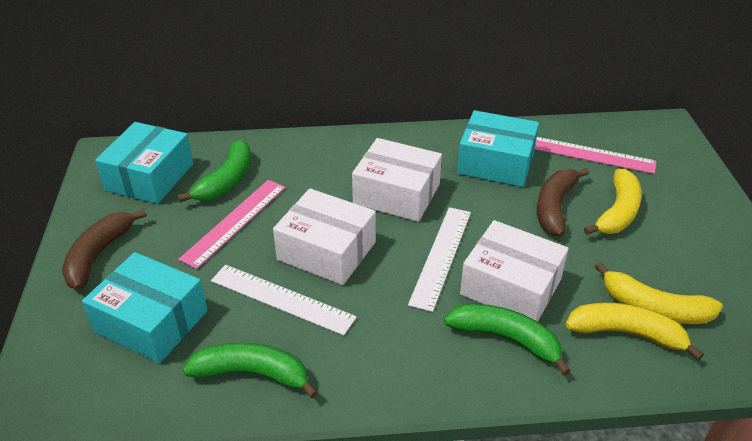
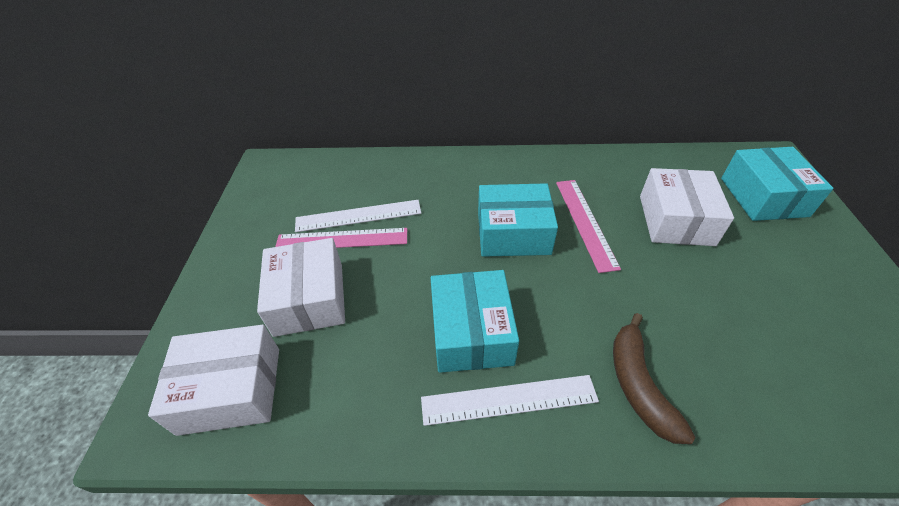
brown banana: [62,209,147,290] [537,168,589,236] = 2 -> [613,313,695,444] = 1
green banana: [178,140,251,203] [183,342,318,399] [444,304,571,375] = 3 -> none = 0
yellow banana: [566,303,704,360] [584,169,642,235] [595,262,723,324] = 3 -> none = 0

